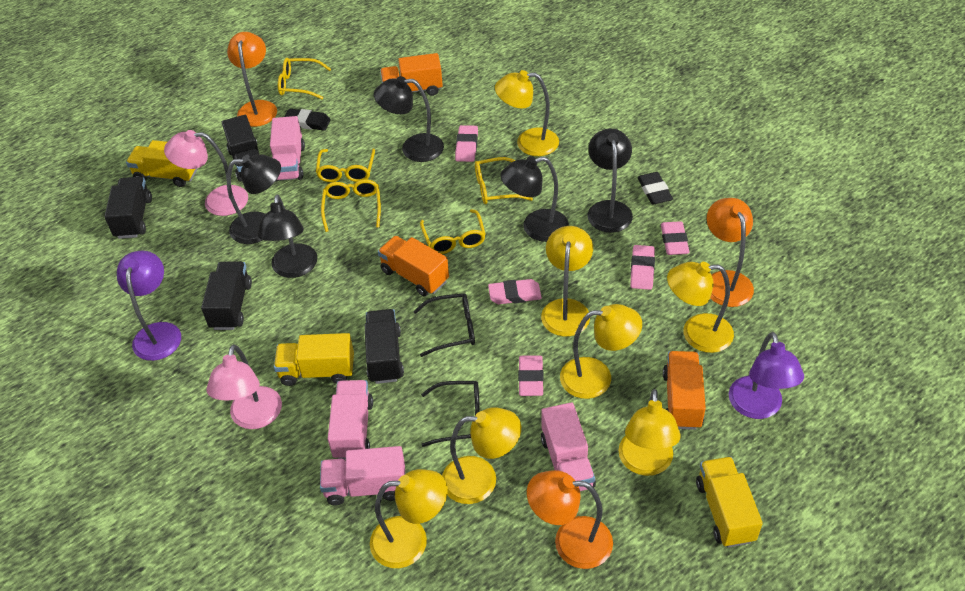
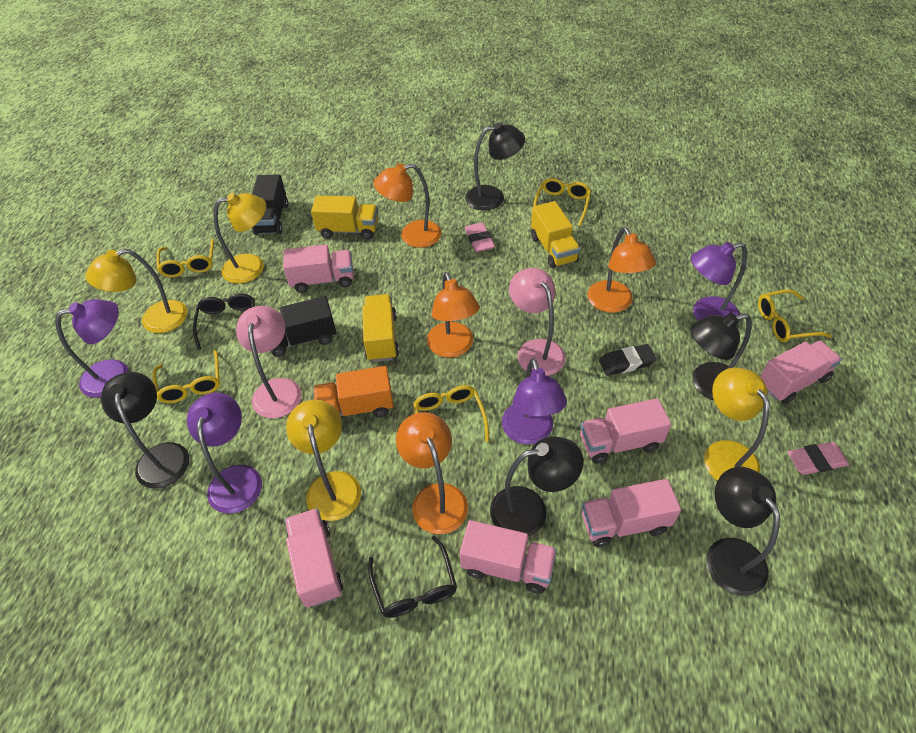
black eraser: [284,109,331,131] [637,172,673,205] = 2 -> [599,344,657,376] = 1
black truck: [104,177,152,239] [201,261,252,330] [222,115,259,182] [364,309,404,384] = 4 -> [252,174,288,235] [271,296,336,357] = 2
orange lamp: [227,32,277,127] [527,470,613,569] [707,198,754,307] = 3 -> [373,163,442,248] [396,412,468,534] [427,272,480,358] [588,227,656,313] = 4
orange truck: [378,236,449,296] [380,53,443,96] [663,351,706,430] = 3 -> [313,366,393,417] = 1
pink eraser: [455,125,478,162] [488,279,542,304] [518,355,544,396] [630,245,655,290] [661,221,689,255] = 5 -> [465,222,495,252] [788,442,850,475] = 2
pink truck: [270,116,305,182] [320,446,405,505] [328,380,373,460] [541,402,596,491] = 4 -> [283,244,354,293] [285,508,343,607] [460,520,557,594] [580,398,671,464] [582,479,681,547] [760,341,842,404] = 6
purple lamp: [117,251,181,361] [729,332,804,419] = 2 -> [55,299,129,398] [187,393,262,514] [502,358,567,445] [691,242,747,323] = 4
yellow lamp: [370,469,448,568] [442,407,521,504] [495,70,559,156] [541,226,593,337] [560,304,642,399] [618,389,681,476] [667,262,734,353] = 7 -> [85,249,188,333] [214,193,266,284] [286,399,361,521] [704,368,769,481] = 4

